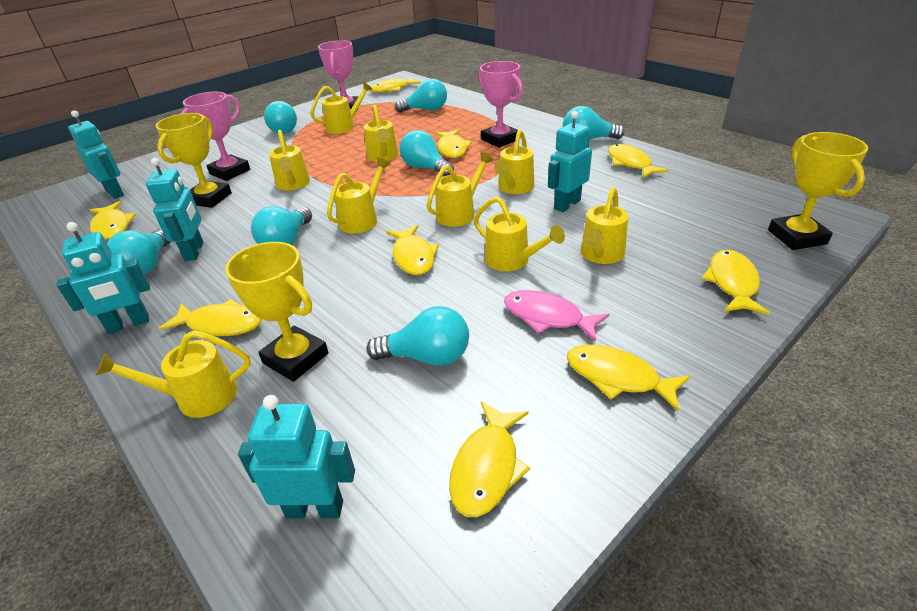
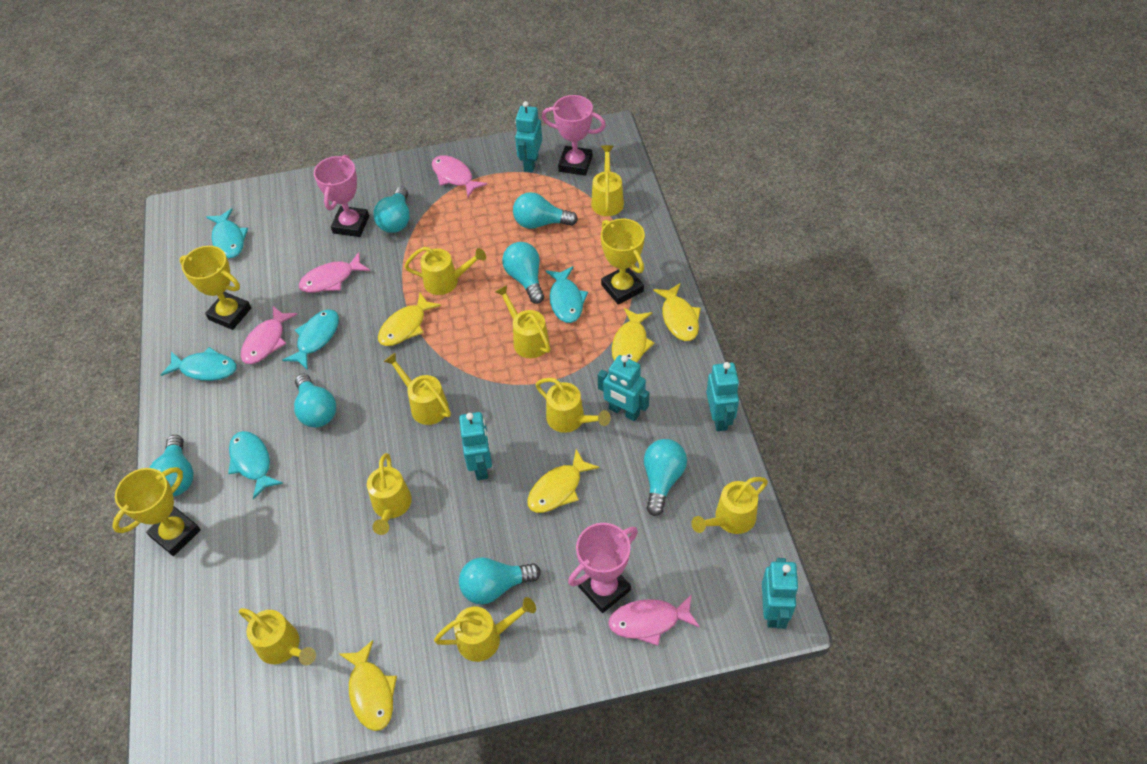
pink fish: [504,290,609,342] = 1 -> [241,306,297,364] [299,252,370,293] [432,155,487,197] [608,594,700,646] = 4
turquoise fish: none = 0 -> [161,347,237,381] [206,208,248,258] [228,431,283,499] [282,310,339,370] [546,266,588,323] = 5
yellow fish: [90,201,136,239] [159,299,262,336] [370,77,421,93] [386,225,439,275] [435,129,472,158] [449,401,530,517] [567,344,690,411] [608,144,669,178] [702,250,770,315] = 9 -> [339,640,397,731] [378,293,441,346] [527,449,599,513] [612,308,654,362] [653,283,701,341] = 5

